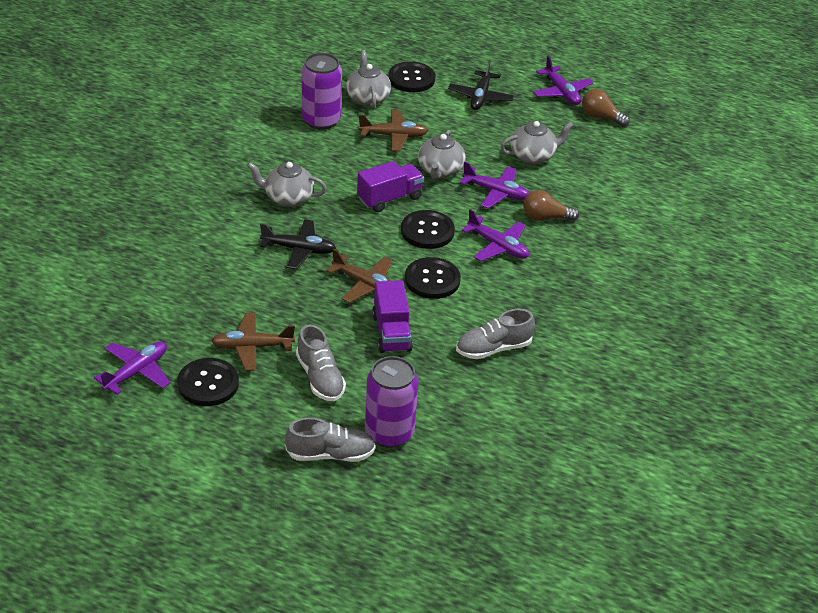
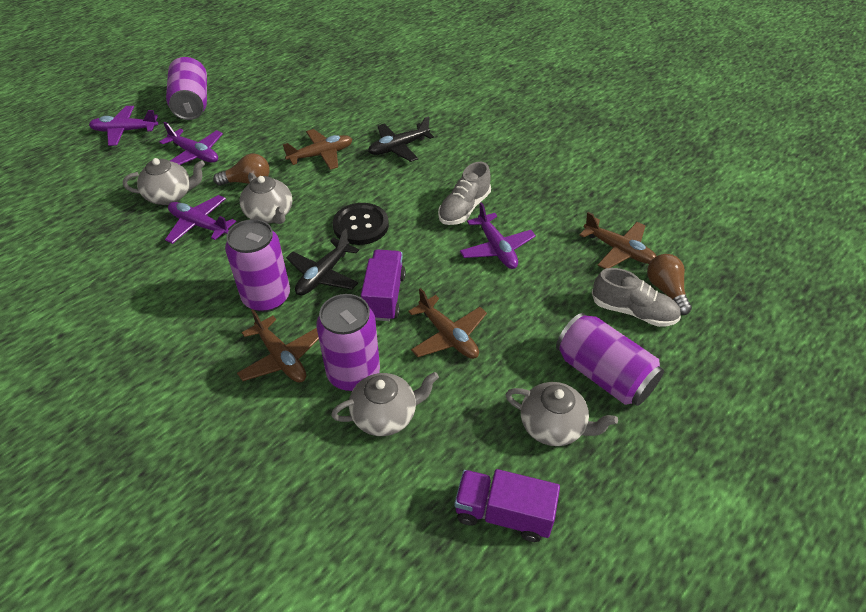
black button: [177,358,239,406] [388,61,435,92] [401,210,455,249] [405,257,461,299] = 4 -> [333,203,389,245] = 1
brown plane: [211,313,295,371] [326,248,392,303] [358,110,428,151] = 3 -> [237,309,319,383] [283,129,352,170] [408,288,487,359] [579,212,656,269] = 4
grey shoe: [285,417,376,462] [296,324,346,401] [456,309,535,359] = 3 -> [438,162,491,225] [592,268,681,327] = 2
purple can: [302,53,342,130] [365,356,419,448] = 2 -> [166,57,207,120] [225,219,290,312] [316,294,380,391] [556,313,664,406] = 4

